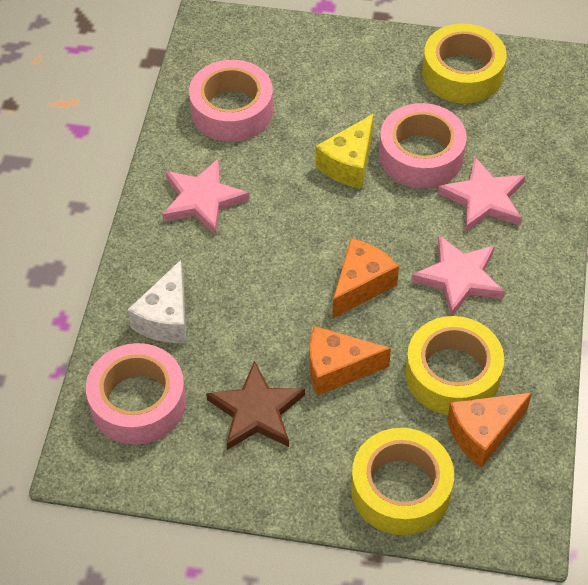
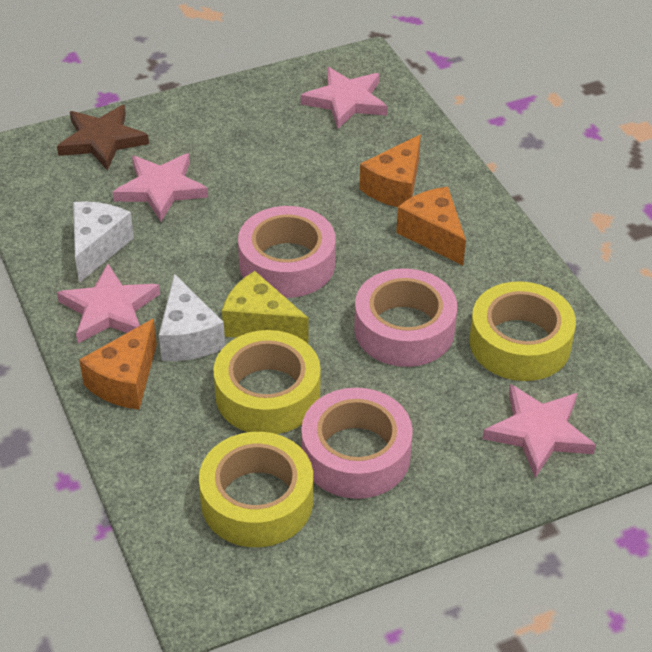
pink star: [162,159,249,235] [411,235,504,316] [438,157,525,232] = 3 -> [57,264,160,343] [113,153,208,222] [301,67,387,129] [483,384,596,478] = 4
white cheese: [128,260,186,343] = 1 -> [73,201,134,283] [159,274,225,361] = 2

